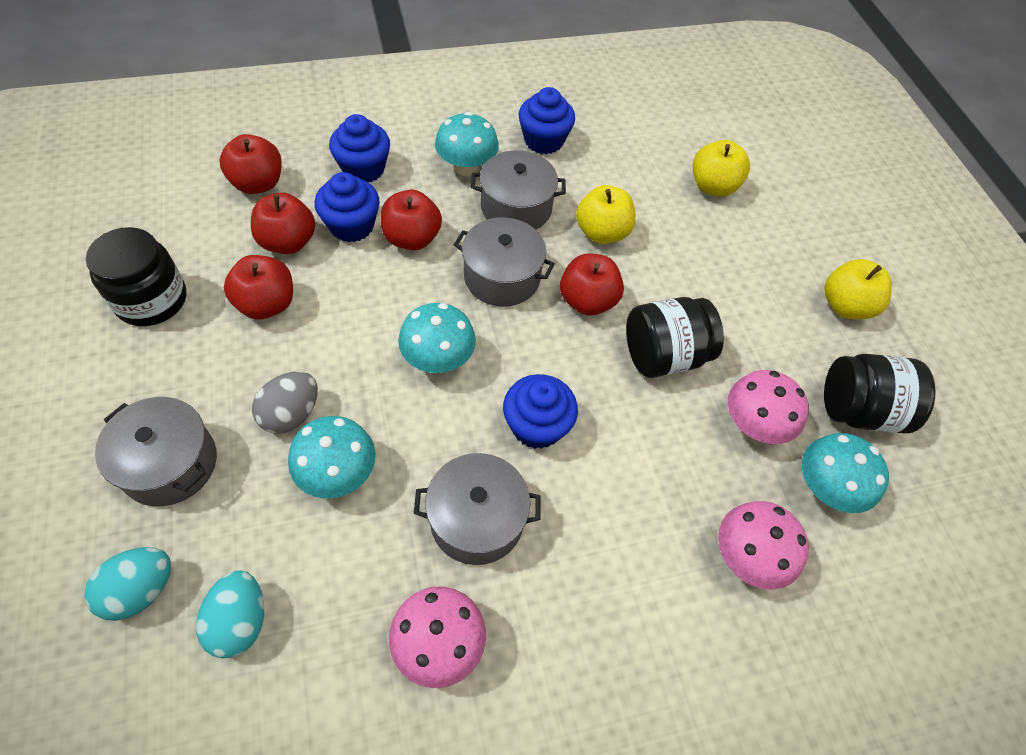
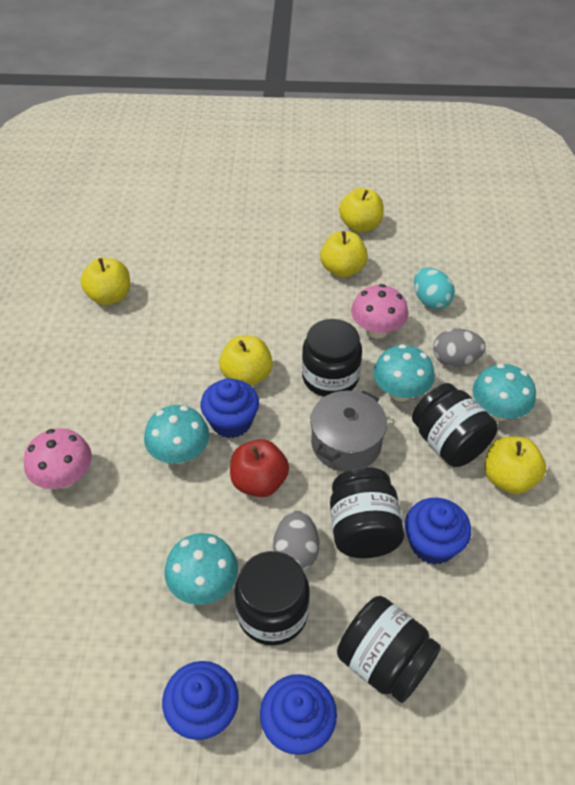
black jar: [86,227,186,326] [626,297,724,378] [824,354,936,433] = 3 -> [234,551,310,646] [302,319,362,397] [330,467,404,558] [337,596,441,703] [412,383,498,467] = 5
grey egg: [252,371,318,434] = 1 -> [273,511,320,571] [433,328,486,367] = 2
grey pot: [95,397,217,506] [414,453,541,565] [454,217,555,307] [471,150,566,229] = 4 -> [310,390,387,472] = 1
pink mushroom: [389,587,486,688] [718,501,809,590] [728,370,809,444] = 3 -> [24,428,92,489] [351,284,408,339] = 2
red apple: [219,134,282,194] [224,255,293,320] [251,193,315,254] [381,190,442,250] [560,253,624,316] = 5 -> [230,439,289,497] = 1
turquoise egg: [84,547,171,621] [196,570,264,658] = 2 -> [414,268,455,309] = 1
yellow apple: [576,185,636,244] [693,140,750,196] [824,259,892,319] = 3 -> [80,258,130,305] [219,336,273,386] [320,231,368,278] [339,188,384,232] [485,437,546,494] = 5

